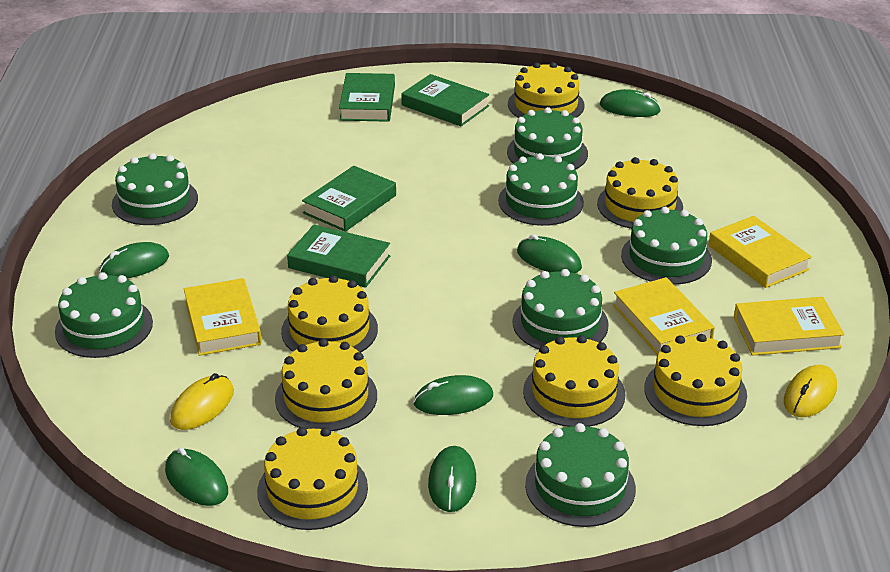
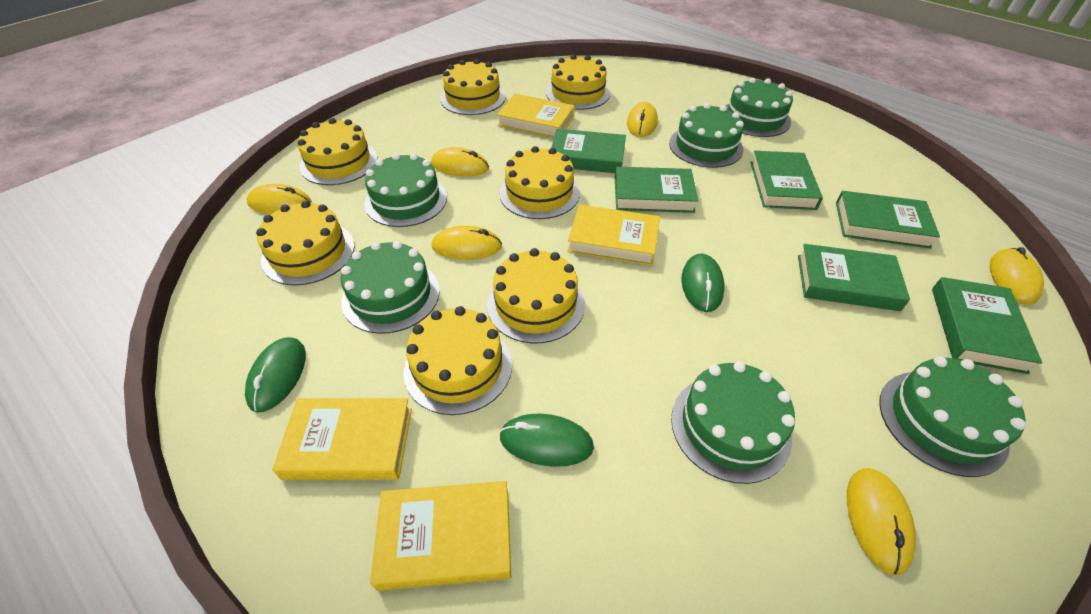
green book: [287,225,390,288] [302,166,396,232] [339,73,395,122] [401,74,489,126] = 4 -> [551,129,626,173] [615,167,698,213] [750,151,823,210] [798,244,910,311] [836,191,940,249] [932,277,1042,374] = 6
green cake: [55,272,153,358] [112,153,198,225] [498,153,584,226] [507,107,588,170] [512,269,609,350] [525,423,636,527] [621,207,712,285] = 7 -> [341,241,440,334] [365,153,447,227] [669,103,744,168] [671,362,795,484] [726,78,793,137] [879,356,1026,477] = 6
green mouse: [99,242,169,278] [165,448,228,506] [413,375,493,415] [428,446,476,512] [517,234,582,273] [600,89,661,117] = 6 -> [245,337,306,413] [499,414,594,467] [682,254,725,312] = 3
yellow mouse: [170,373,234,430] [784,365,837,417] = 2 -> [246,184,312,214] [431,147,489,176] [432,226,502,260] [627,102,658,137] [847,468,916,575] [990,247,1044,305] = 6

